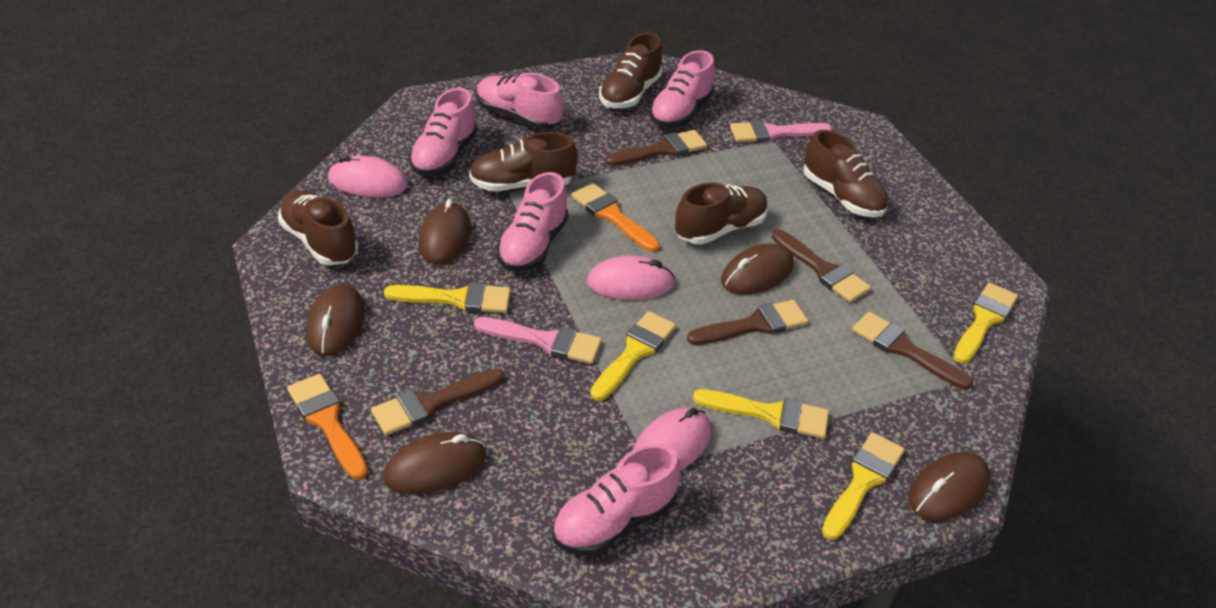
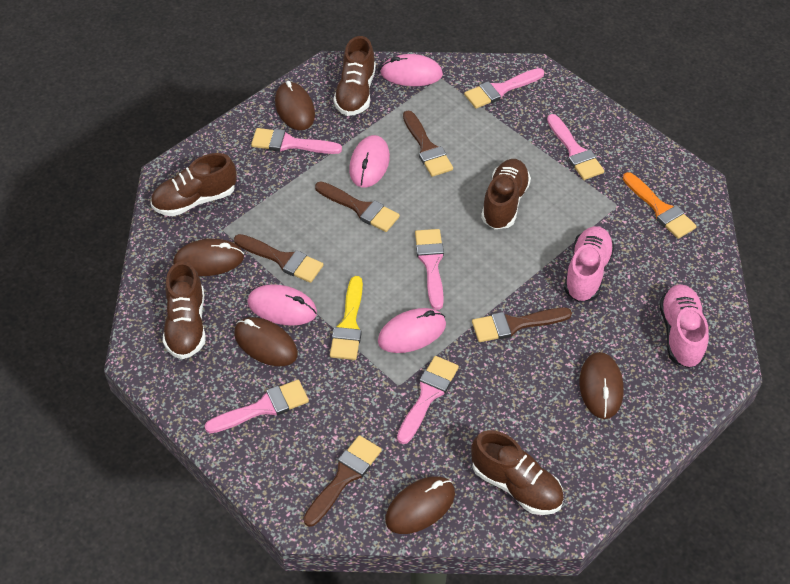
orange brush: [287,374,368,480] [571,183,660,252] = 2 -> [623,172,697,239] = 1
pink brush: [474,317,602,364] [730,120,832,142] = 2 -> [204,380,309,433] [251,128,342,154] [397,356,459,444] [415,229,444,310] [464,68,544,108] [547,114,604,180] = 6
pink mouse: [328,155,408,197] [586,255,675,300] [633,408,711,471] = 3 -> [248,284,317,326] [349,135,390,188] [378,308,446,353] [380,54,443,86] = 4
pink shoe: [409,88,477,176] [477,73,564,129] [497,172,569,271] [552,444,680,556] [650,50,715,127] = 5 -> [564,226,615,302] [660,284,709,368] = 2
yellow brush: [384,283,511,313] [590,311,676,401] [693,389,829,439] [822,432,905,540] [953,283,1018,363] = 5 -> [330,276,363,360] = 1

